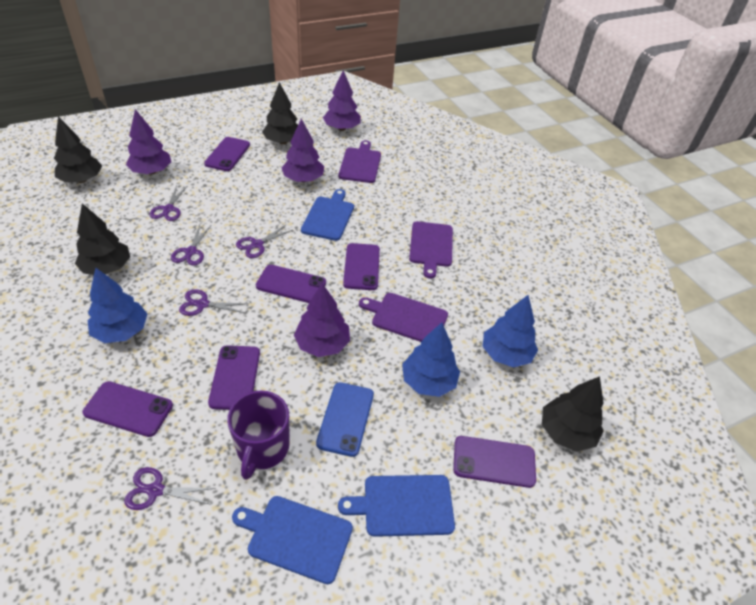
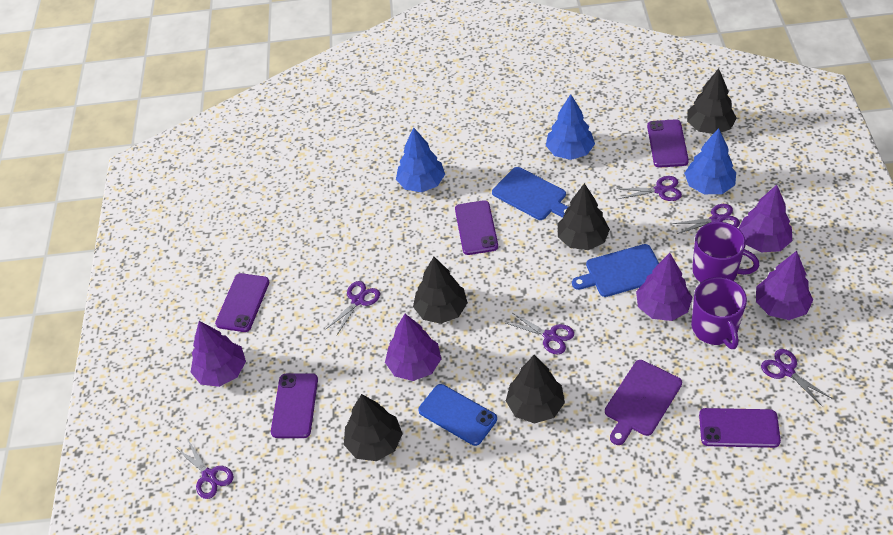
black tree: [54,116,102,183] [75,203,130,275] [262,82,298,144] [542,376,604,452] = 4 -> [344,394,403,461] [413,257,468,324] [506,355,565,423] [558,183,610,250] [687,68,737,134] = 5
blue cutting board: [232,496,353,584] [301,189,354,241] [338,475,455,537] = 3 -> [492,167,568,220] [572,244,659,297] = 2
purple cutting board: [338,140,381,183] [359,293,448,342] [409,221,453,279] = 3 -> [605,360,682,445] = 1
purple mug: [227,390,290,480] = 1 -> [691,277,747,349] [692,222,759,283] = 2
purple phone: [82,381,173,437] [204,137,250,171] [208,345,260,410] [256,265,326,303] [343,243,380,290] [453,436,536,488] = 6 -> [215,273,269,332] [271,373,318,438] [455,200,498,255] [647,119,689,167] [699,408,781,448] = 5
purple scissors: [124,467,216,510] [150,185,187,221] [171,225,211,266] [179,289,249,316] [236,225,293,258] = 5 -> [176,440,233,499] [326,281,380,335] [506,313,574,354] [616,176,682,201] [672,204,740,234] [761,349,831,406] = 6
purple tree: [126,109,171,175] [281,119,324,182] [294,283,350,357] [323,70,361,131] = 4 -> [191,321,246,387] [385,314,441,381] [636,253,692,321] [738,185,792,252] [756,251,813,320] = 5

